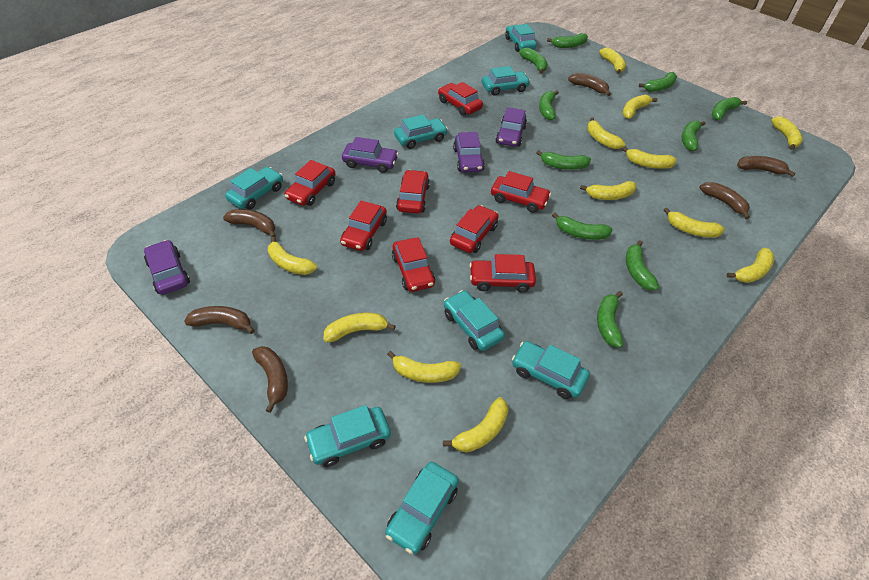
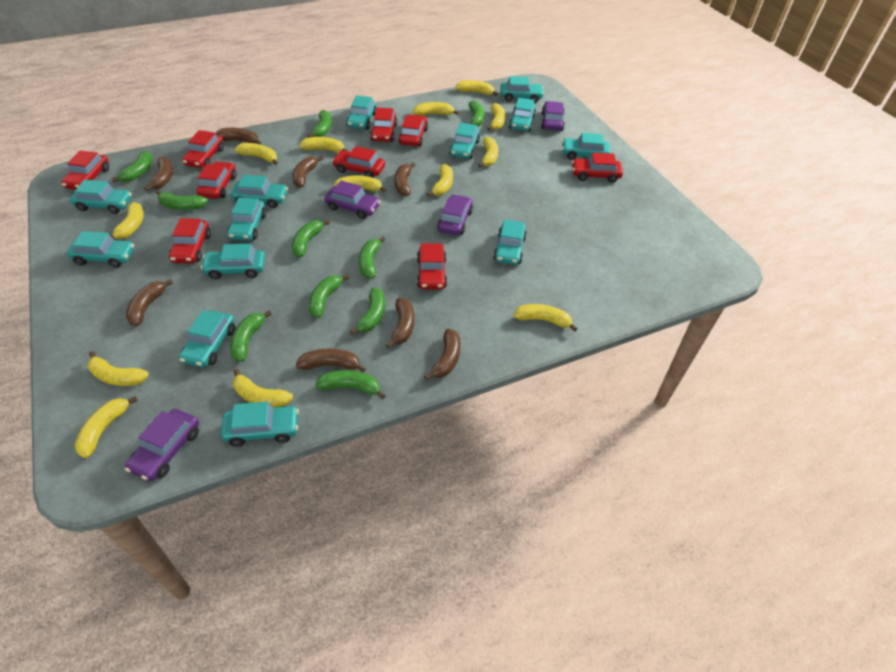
brown banana: [184,306,255,334] [223,209,276,237] [252,346,288,413] [568,73,611,96] [700,182,750,219] [737,156,795,177] = 6 -> [126,279,173,326] [144,156,173,191] [216,128,261,144] [292,156,323,188] [296,348,366,373] [386,298,414,348] [394,162,415,196] [424,329,461,380] = 8
red car: [285,160,336,206] [340,200,387,251] [392,237,435,292] [396,170,430,213] [438,82,483,116] [450,205,499,253] [470,254,536,292] [491,171,551,213] = 8 -> [61,150,109,190] [169,218,211,263] [182,130,224,168] [196,161,236,199] [332,146,385,178] [370,108,397,142] [398,115,428,146] [417,243,447,289] [572,153,623,183] = 9
turquoise car: [225,167,283,210] [304,405,391,467] [385,462,459,554] [394,114,448,149] [444,290,505,351] [482,66,530,96] [505,24,537,52] [512,341,590,399] = 8 -> [67,231,134,268] [70,180,132,214] [179,310,235,367] [201,244,265,279] [221,402,299,447] [227,197,267,241] [231,175,288,208] [346,95,376,130] [449,123,480,159] [493,220,527,265] [500,76,544,103] [509,98,536,132] [562,133,611,160] = 13
yellow banana: [268,237,317,275] [324,313,396,342] [387,351,461,383] [443,397,509,452] [580,181,637,200] [587,117,625,149] [599,48,626,74] [622,95,658,119] [622,146,677,169] [664,208,725,238] [726,248,775,283] [771,116,803,150] = 12 -> [75,396,138,458] [88,351,149,386] [110,202,144,239] [233,369,293,407] [235,143,277,165] [299,137,348,153] [333,175,387,192] [413,102,459,116] [427,164,453,197] [455,80,498,96] [478,137,499,167] [487,103,506,131] [514,304,578,332] = 13

